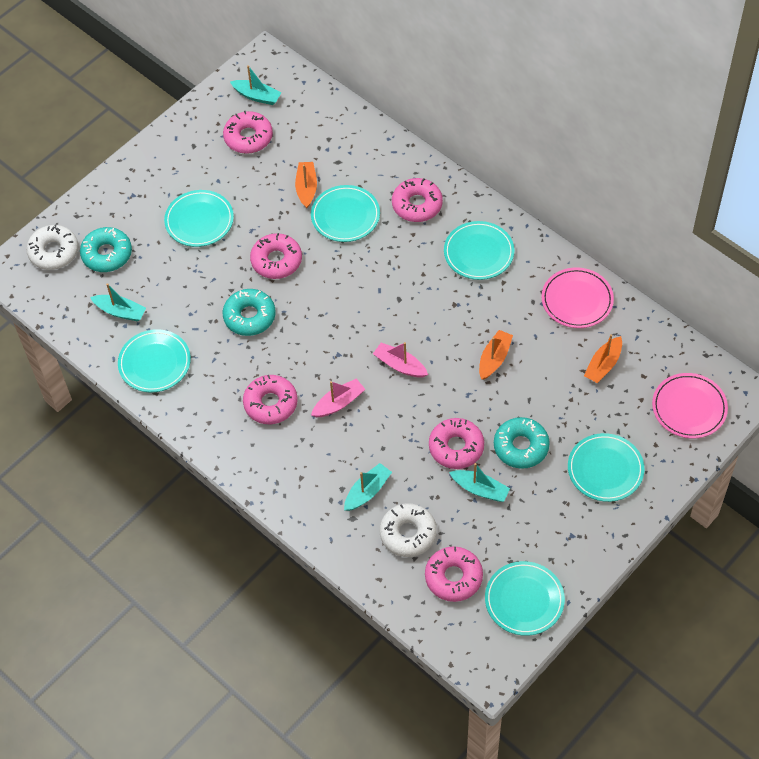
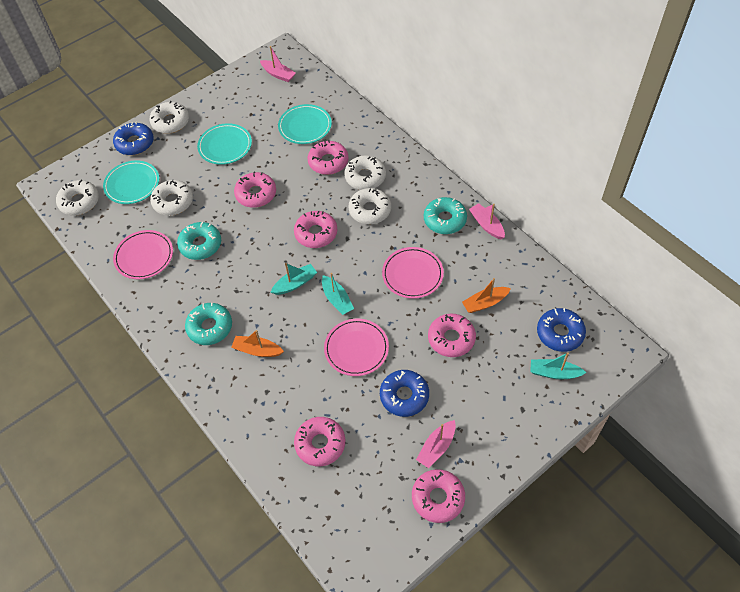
blue donut: none = 0 -> [113,122,154,155] [380,370,429,417] [537,308,586,352] = 3
orange boat: [295,162,317,208] [479,330,513,380] [584,334,622,383] = 3 -> [231,330,284,357] [462,278,511,313] = 2
pink boat: [311,378,365,417] [373,342,428,378] = 2 -> [260,46,296,82] [416,420,456,468] [469,203,505,239] = 3
pink plate: [542,267,614,328] [652,373,728,438] = 2 -> [113,230,173,279] [324,319,389,376] [382,247,444,299] = 3
turquoise boat: [90,283,146,322] [230,65,282,105] [344,463,392,511] [449,463,510,502] = 4 -> [271,263,317,295] [322,273,354,315] [530,353,586,379] = 3
turquoise plate: [118,329,191,392] [164,190,234,247] [311,185,380,242] [444,221,514,280] [485,561,565,636] [568,433,644,502] = 6 -> [103,161,159,204] [197,123,252,165] [278,104,332,144] = 3
white donut: [26,225,79,270] [380,503,437,557] = 2 -> [56,180,99,216] [149,101,189,134] [150,180,193,216] [344,155,386,190] [348,188,391,224] = 5

